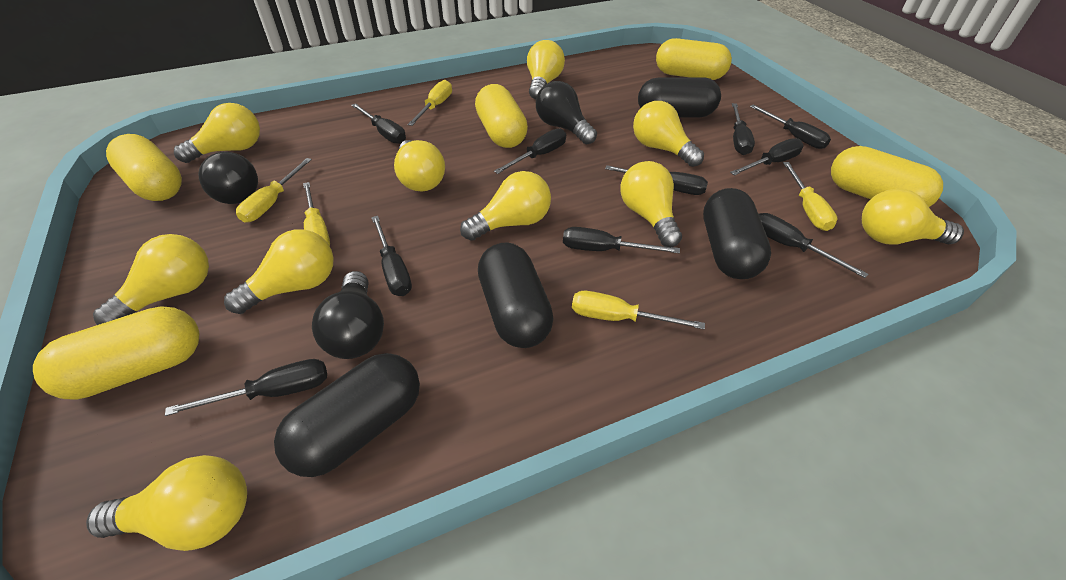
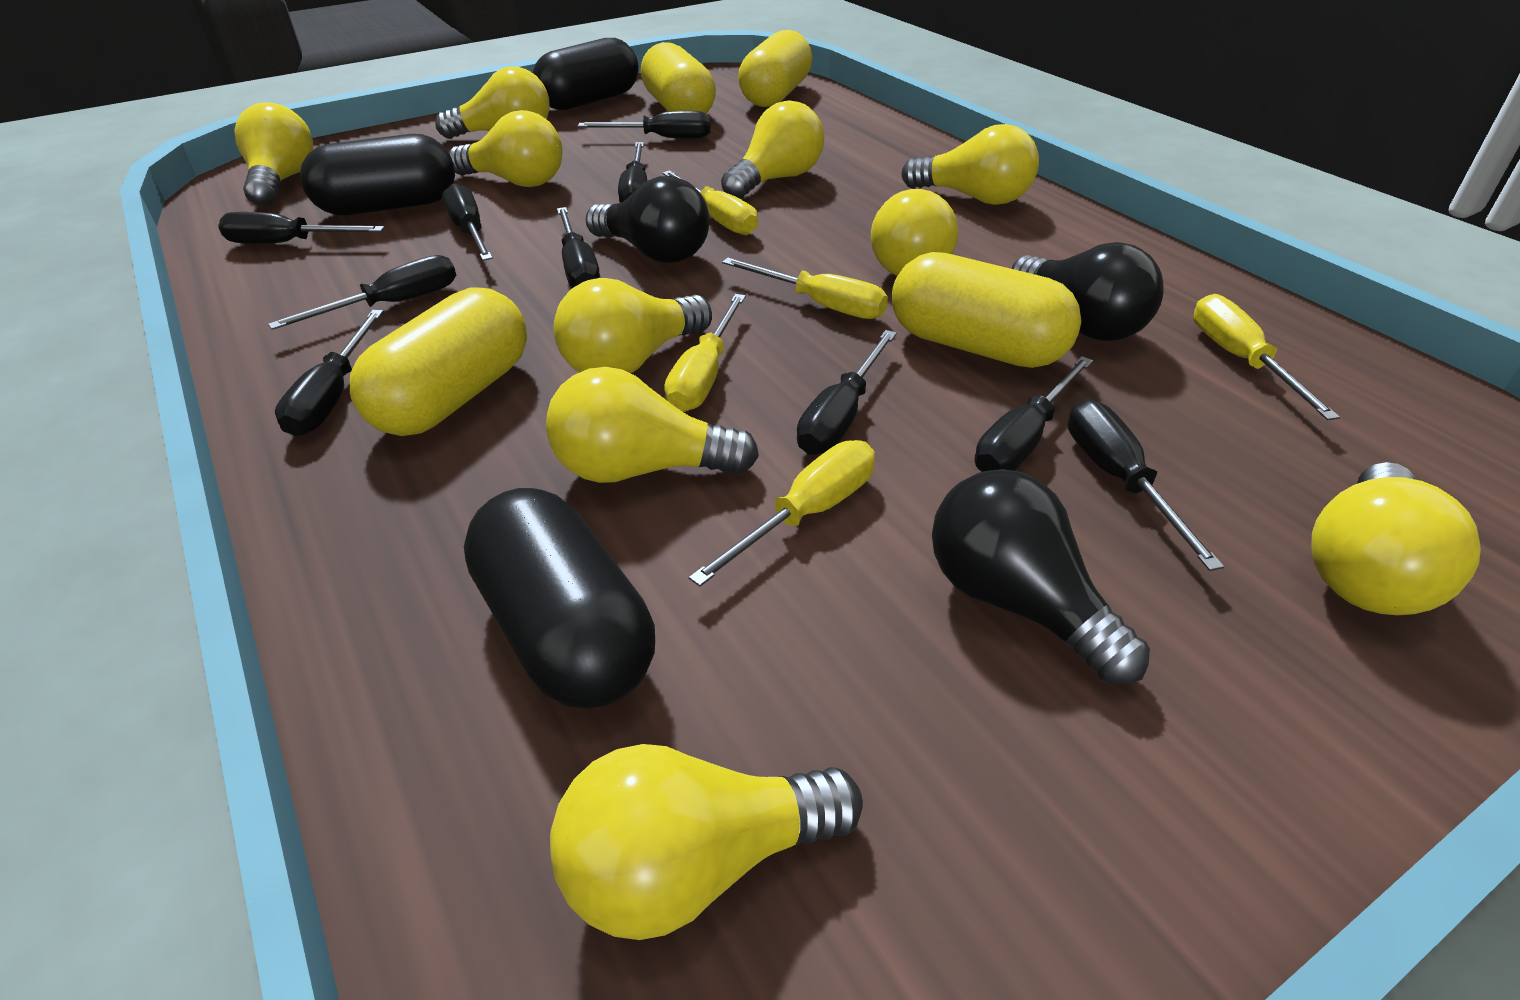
black capsule: [274,353,420,477] [478,242,554,348] [638,77,721,117] [703,188,771,279] = 4 -> [300,134,455,216] [464,488,655,708] [533,38,639,110] = 3
yellow capsule: [33,307,199,400] [106,134,182,201] [475,84,528,148] [656,38,732,80] [831,146,943,207] = 5 -> [350,287,527,436] [641,42,716,114] [738,30,812,107] [892,252,1081,368] = 4

